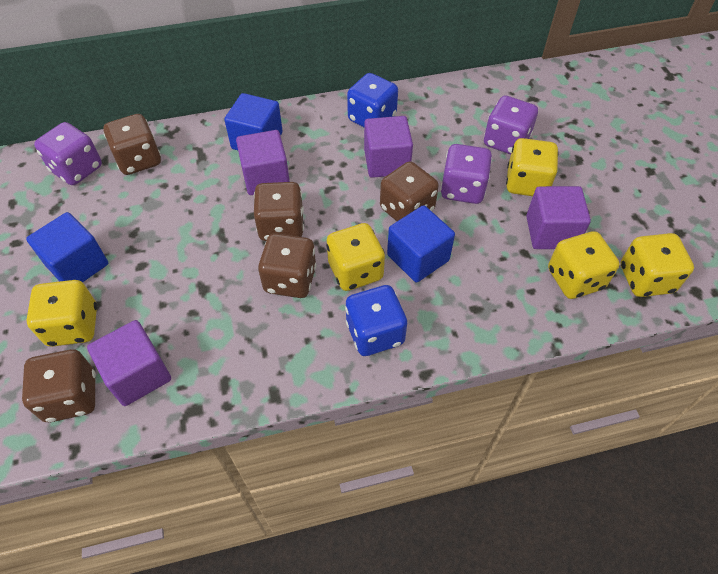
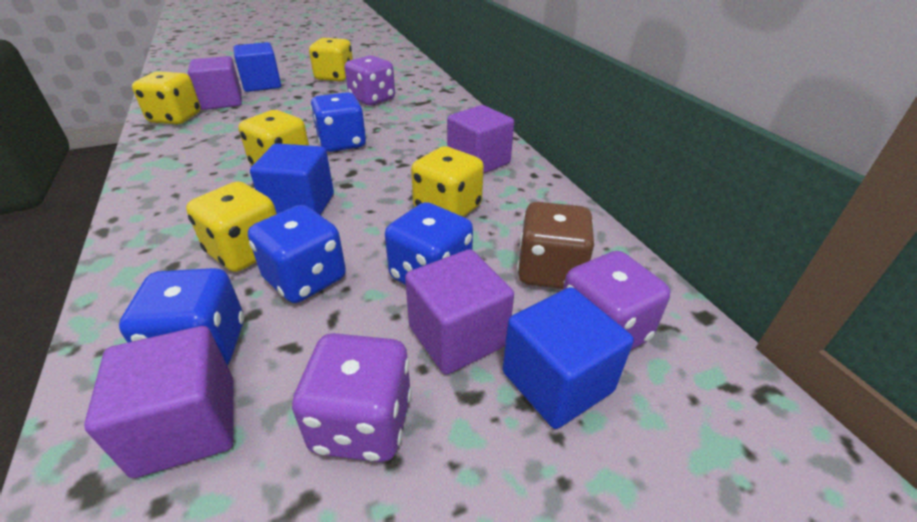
blue dice: [345,285,407,356] [347,73,398,127] = 2 -> [119,268,244,365] [248,205,346,303] [310,92,366,152] [385,202,473,285] = 4
brown dice: [22,349,96,422] [103,114,161,175] [254,182,304,241] [258,233,317,298] [380,162,439,221] = 5 -> [517,202,594,289] = 1

